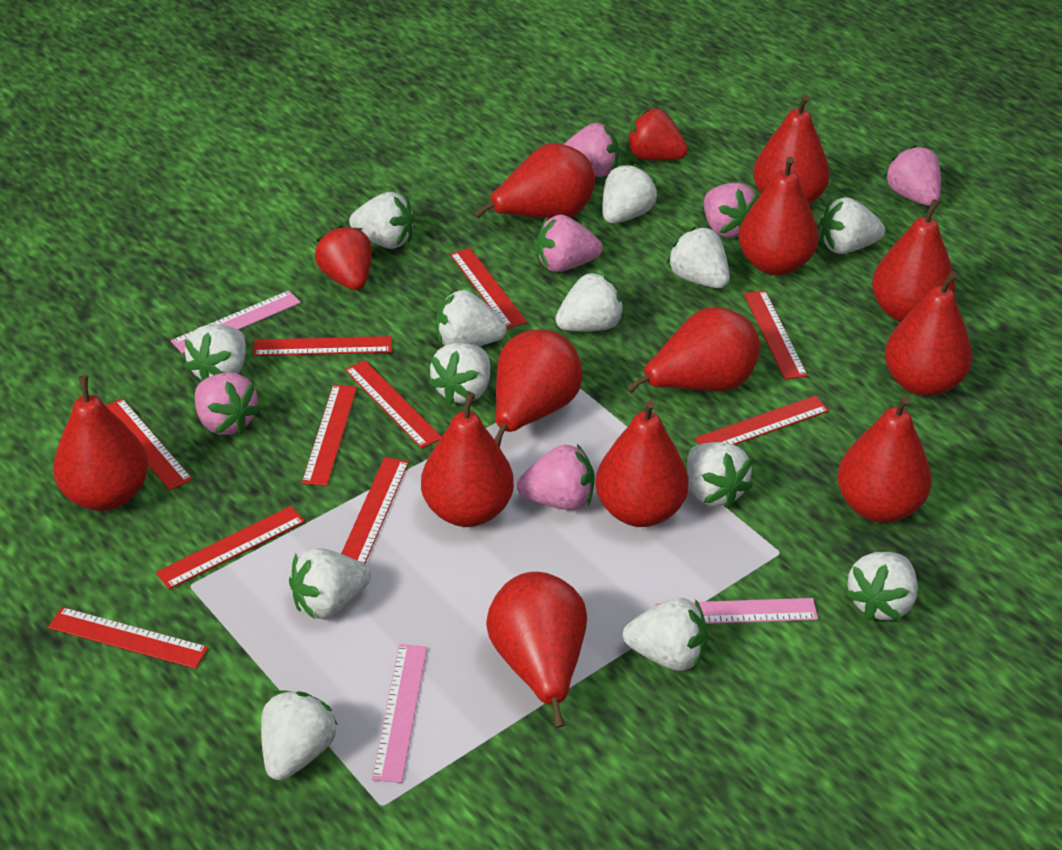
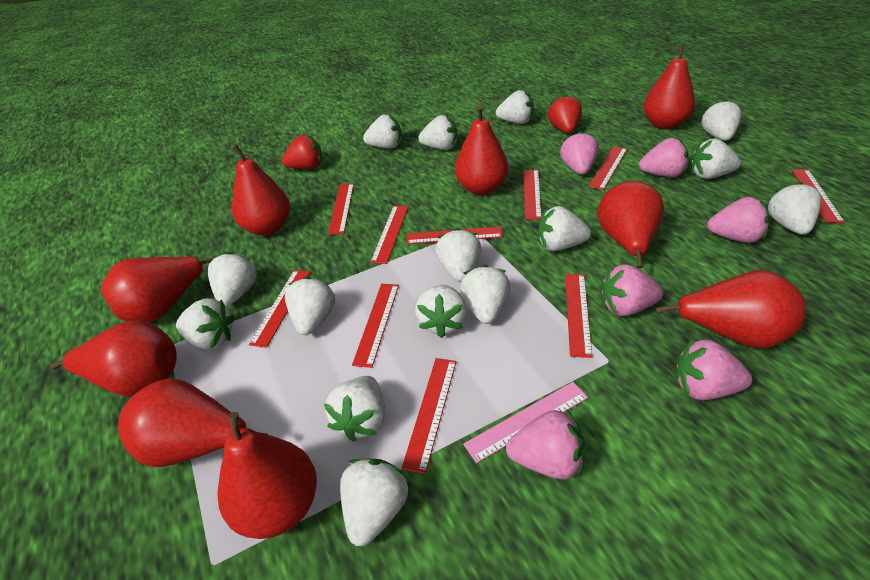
pink ruler: [171,290,301,354] [372,644,427,783] [655,598,818,624] = 3 -> [463,382,588,463] = 1
red pear: [53,375,148,511] [421,392,514,527] [474,143,595,219] [486,572,587,728] [494,329,582,447] [596,400,689,527] [626,307,760,393] [738,157,819,275] [753,95,830,205] [837,396,932,523] [872,199,955,322] [885,271,972,396] = 12 -> [50,320,177,397] [101,256,215,322] [118,379,268,467] [217,412,317,539] [232,144,290,236] [455,106,508,195] [597,181,664,268] [644,43,695,129] [656,270,806,349] = 9
white strawberry: [184,324,246,381] [261,690,338,780] [289,548,371,619] [349,192,415,249] [428,343,490,405] [436,289,506,346] [555,272,625,331] [602,164,658,224] [623,598,708,671] [667,227,730,288] [687,442,753,508] [820,197,885,254] [845,552,918,621] = 13 -> [176,299,235,349] [208,252,257,306] [285,276,335,335] [324,376,385,442] [340,458,409,546] [363,115,402,149] [415,285,467,338] [418,115,458,150] [435,228,481,282] [460,264,510,324] [496,90,534,124] [538,206,591,251] [691,139,741,179] [701,99,742,141] [766,182,821,235] = 15

